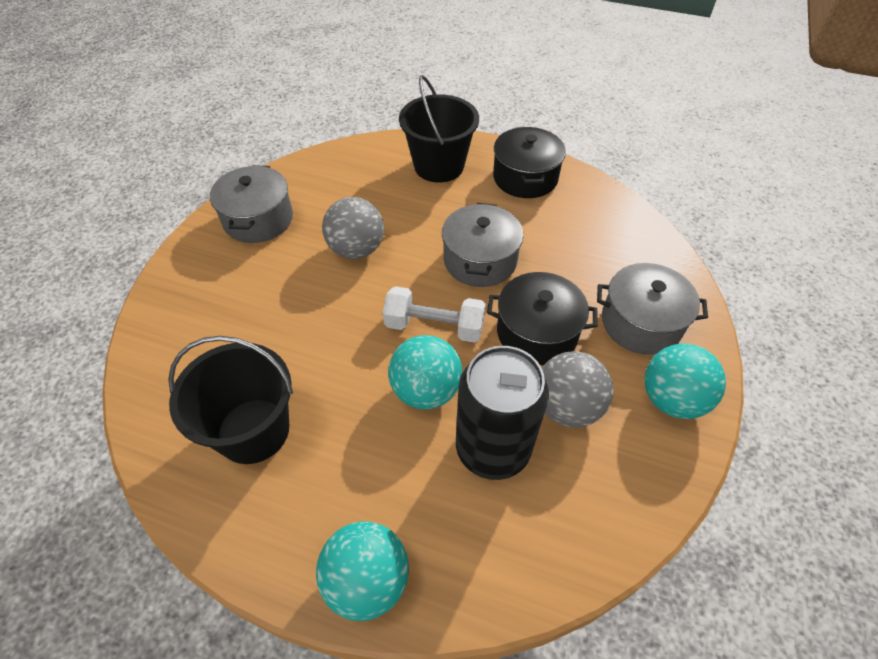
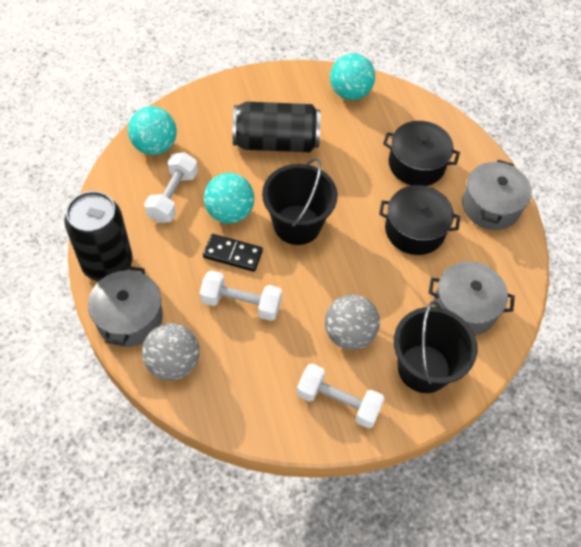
black can: [456,346,549,480] = 1 -> [64,191,133,281] [233,101,321,152] = 2
black domino: none = 0 -> [203,234,263,272] = 1
white dumbbell: [383,286,486,343] = 1 -> [144,152,198,223] [200,270,282,321] [296,363,385,428] = 3

